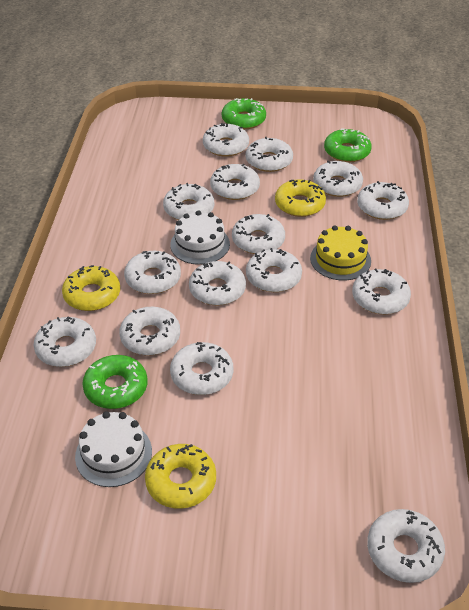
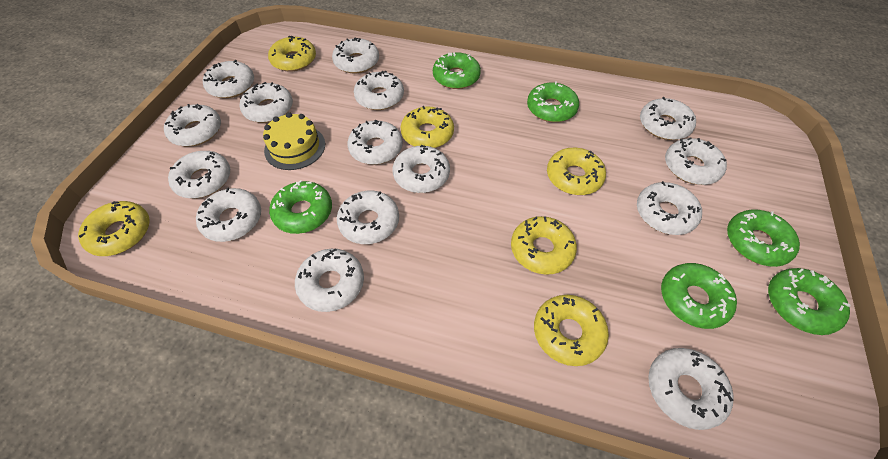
green donut: [82,355,148,409] [222,98,266,129] [324,128,372,162] = 3 -> [269,180,332,234] [433,52,481,89] [527,81,579,122] [661,263,737,329] [727,209,800,267] [768,268,850,335] = 6
white cake: [75,411,152,487] [170,210,230,265] = 2 -> none = 0
yellow donut: [62,265,120,311] [145,444,216,509] [275,179,326,217] = 3 -> [78,201,150,256] [268,36,316,72] [401,106,454,148] [511,216,577,275] [534,295,609,366] [547,148,606,195] = 6

